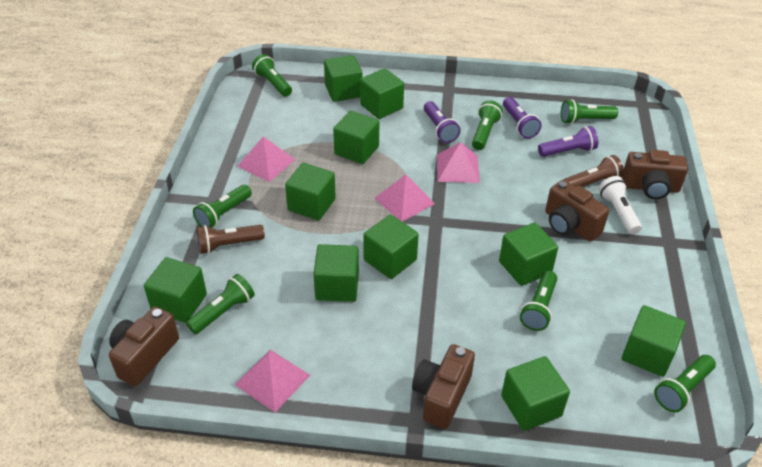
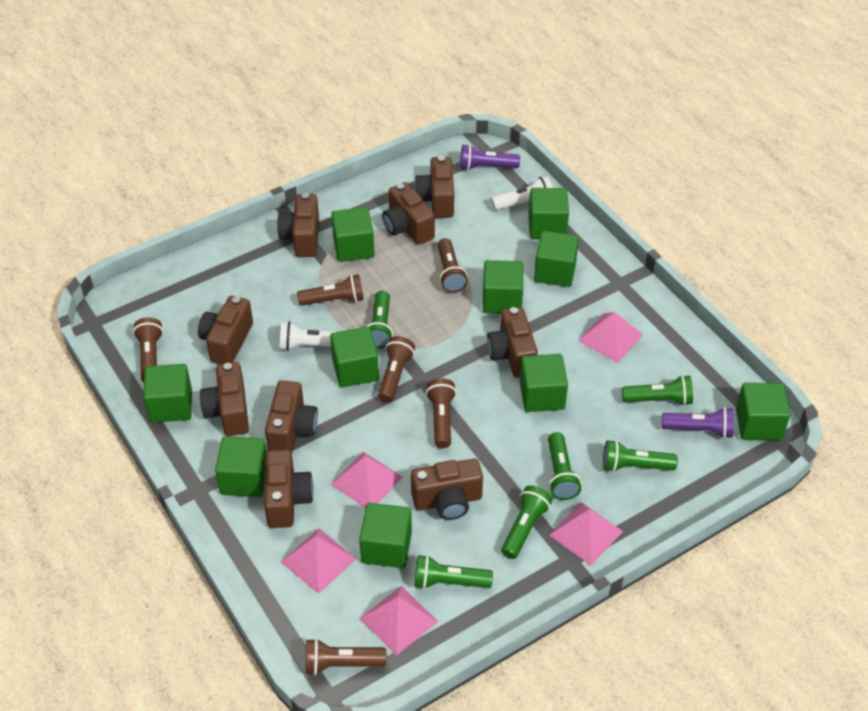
brown camera: [109,306,179,386] [412,344,475,429] [545,180,609,241] [622,150,688,199] = 4 -> [198,296,253,364] [200,362,249,436] [264,449,314,528] [265,380,318,453] [277,193,319,257] [382,182,435,245] [411,459,483,520] [414,156,454,218] [487,307,538,378] = 9
brown flashlight: [197,225,265,254] [564,155,624,187] = 2 -> [133,317,163,382] [297,274,364,306] [306,638,386,675] [378,336,415,403] [426,378,456,448] [437,238,468,293] = 6
green flashlight: [186,274,255,334] [193,185,252,228] [252,54,292,97] [472,101,503,150] [520,271,557,331] [561,99,618,124] [654,355,716,412] = 7 -> [366,291,393,349] [415,555,493,589] [501,485,552,559] [548,432,581,500] [603,440,678,472] [622,375,693,406] = 6
pink pyramid: [235,350,310,412] [237,136,296,182] [375,175,435,222] [437,142,480,183] = 4 -> [281,528,357,594] [331,452,403,508] [360,586,438,656] [549,502,623,565] [578,312,643,363] = 5
purple flashlight: [424,101,460,143] [503,97,542,139] [538,126,598,157] = 3 -> [460,144,520,171] [662,407,734,438] = 2
white flashlight: [599,176,642,234] = 1 -> [280,321,337,351] [491,176,553,210] = 2

